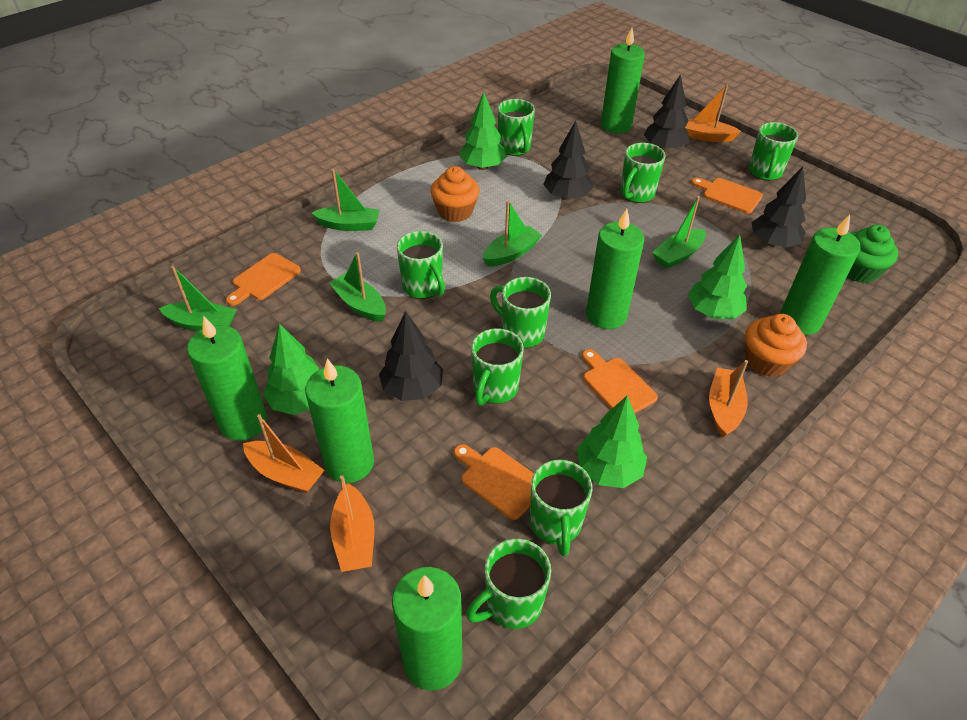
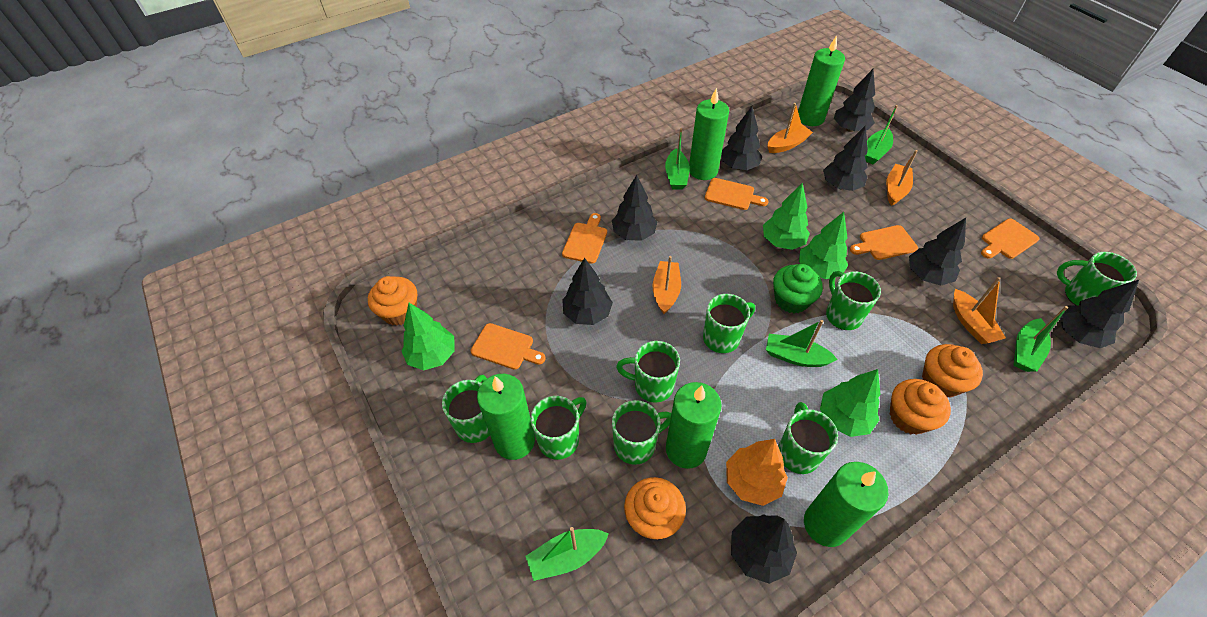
black tree: [379,311,443,401] [543,121,593,200] [644,74,690,151] [751,167,806,248] = 4 -> [562,258,613,325] [612,175,657,241] [721,106,763,170] [731,514,797,584] [823,125,868,191] [834,69,875,132] [909,218,966,285] [1060,280,1139,348] = 8
green candle: [187,316,267,441] [305,359,374,483] [392,567,463,691] [586,209,644,329] [601,28,645,134] [780,214,860,335] = 6 -> [477,374,535,460] [666,382,721,469] [689,88,729,180] [798,35,845,126] [804,462,888,547] = 5
orange cupcake: [431,166,480,222] [745,314,807,377] = 2 -> [368,276,417,326] [624,477,686,540] [890,379,951,435] [922,344,983,398] = 4
orange cutting board: [226,253,301,306] [454,444,534,520] [582,349,658,413] [691,178,763,213] = 4 -> [471,323,546,370] [562,213,607,264] [705,178,769,210] [850,225,918,260] [981,219,1039,259] = 5
orange tree: none = 0 -> [726,439,788,506] = 1

